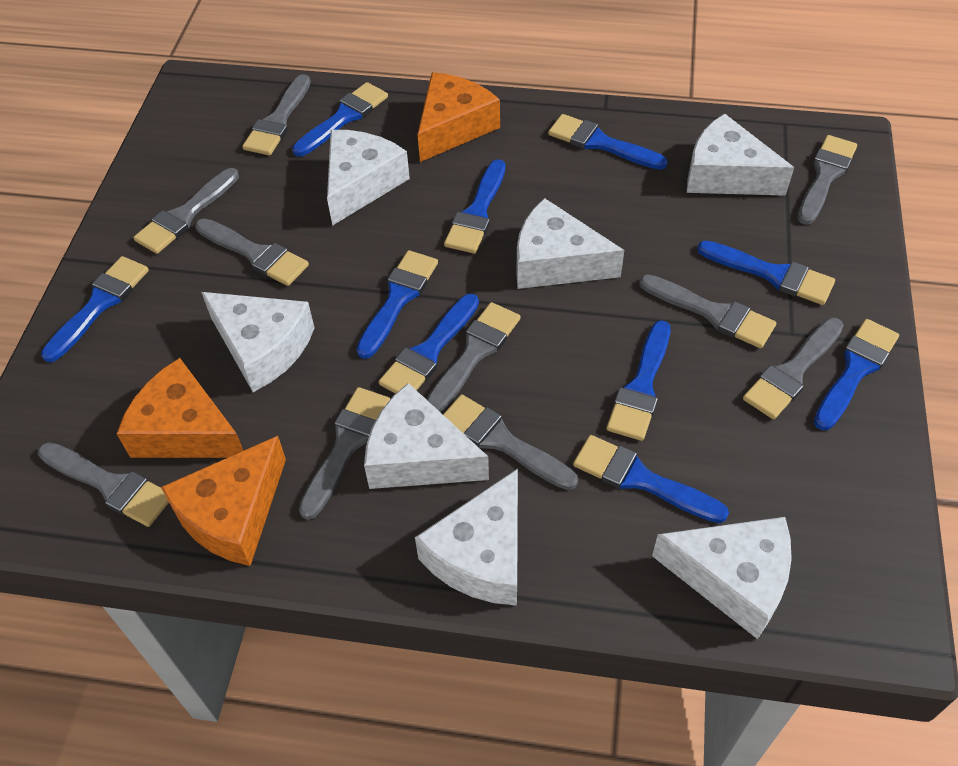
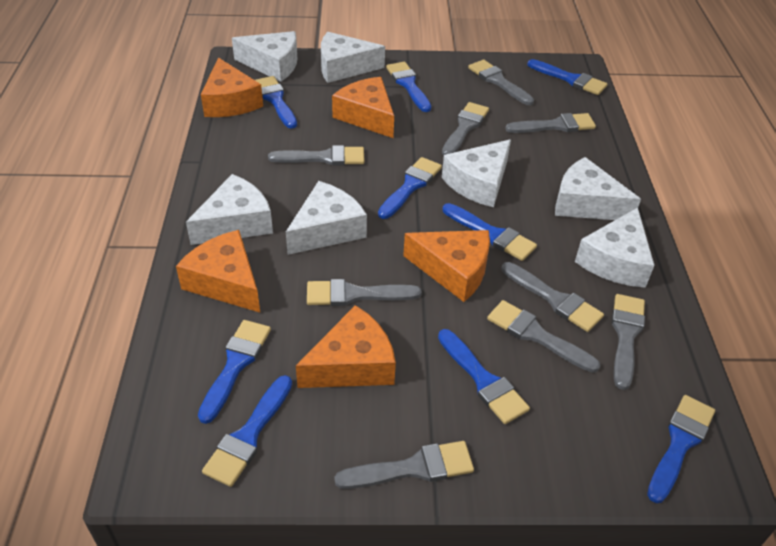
blue brush: [41,256,149,362] [292,82,388,156] [356,250,438,359] [379,294,479,394] [444,159,505,253] [548,114,668,170] [573,435,729,523] [607,320,670,441] [697,240,835,305] [814,319,899,430] = 10 -> [198,320,271,424] [202,375,292,487] [255,76,297,129] [378,157,442,219] [386,62,431,112] [438,329,530,424] [443,203,537,261] [527,59,608,95] [647,395,715,503] = 9
grey brush: [38,442,169,527] [133,168,239,254] [195,218,309,286] [242,74,311,155] [299,387,390,520] [427,302,521,412] [443,395,578,490] [639,274,776,348] [743,318,844,419] [798,135,857,225] = 10 -> [268,145,365,165] [307,279,422,306] [334,441,474,489] [442,102,489,156] [468,60,534,105] [487,300,601,373] [502,262,604,332] [505,113,596,133] [612,294,645,390] = 9
orange cheese: [117,358,244,458] [161,436,286,566] [417,72,500,162] = 3 -> [176,230,260,313] [201,58,263,117] [296,305,396,388] [332,77,394,138] [403,230,490,302] = 5

